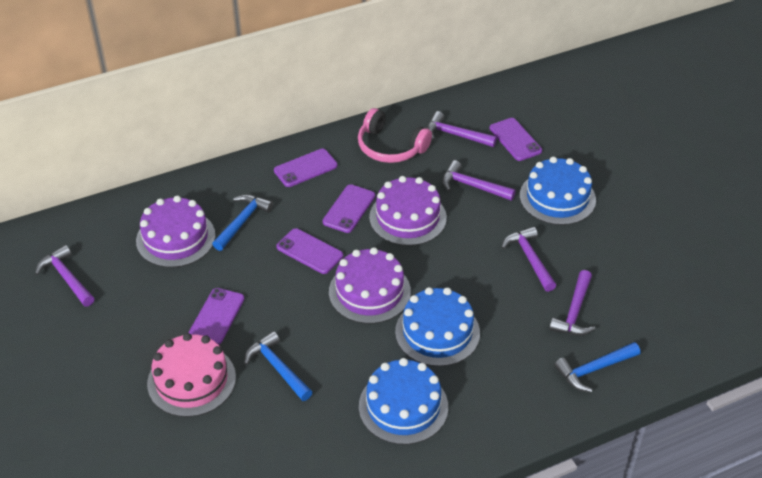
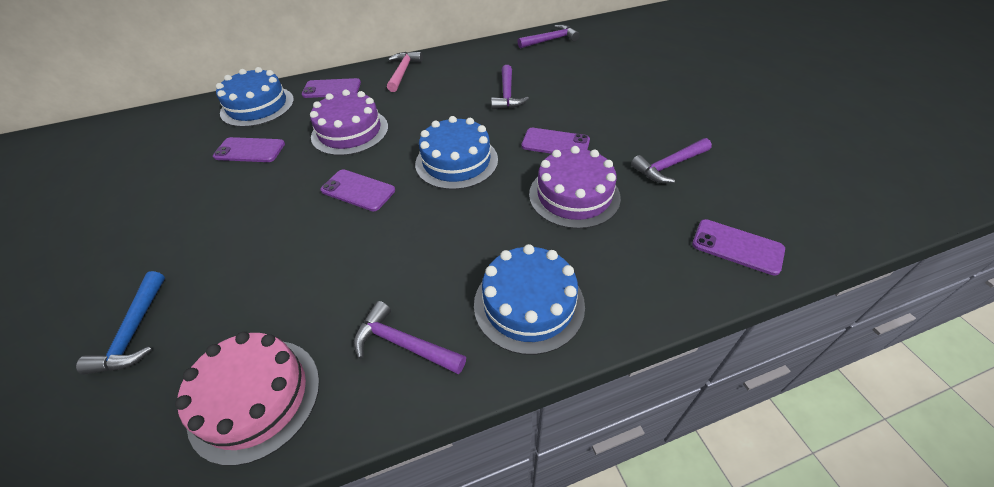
blue hammer: [212,194,273,251] [244,331,313,401] [554,342,640,392] = 3 -> [76,271,165,375] = 1
pink hammer: none = 0 -> [387,52,423,92] = 1
pink headphones: [358,108,432,163] = 1 -> none = 0
purple cake: [136,196,215,268] [329,247,411,324] [369,176,447,246] = 3 -> [310,90,388,156] [529,146,621,229] = 2
purple hammer: [35,245,95,306] [427,111,497,147] [442,160,516,201] [501,227,556,292] [549,270,595,336] = 5 -> [354,301,466,375] [491,65,529,109] [518,25,580,48] [631,138,712,183] = 4

